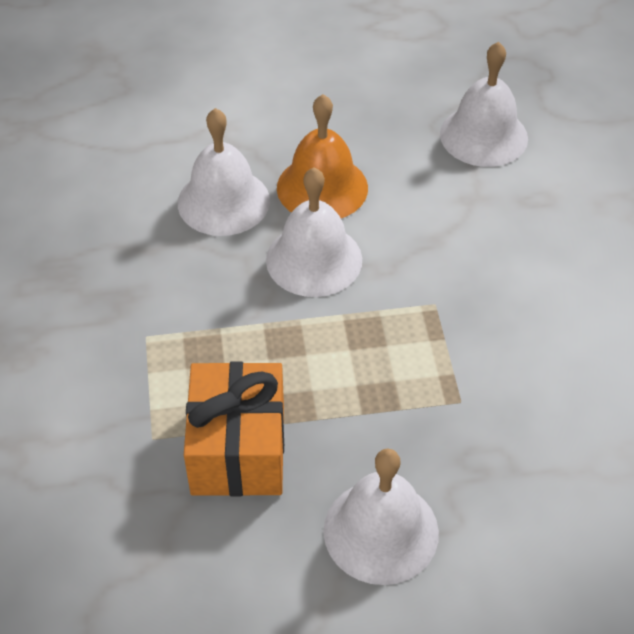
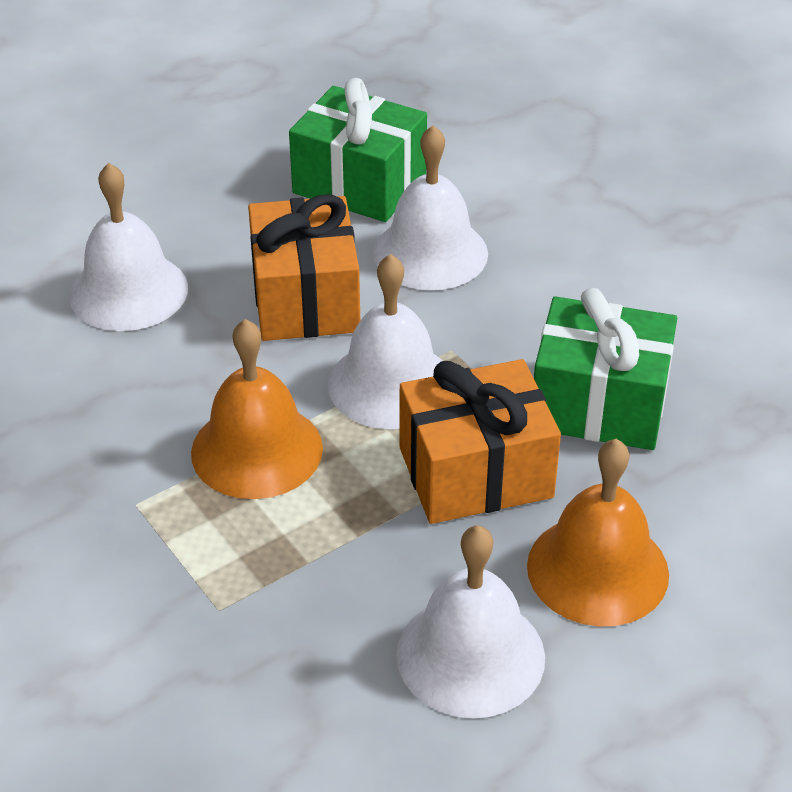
green gift: none = 0 -> [289,78,427,222] [534,288,677,450] = 2
orange bell: [277,94,368,218] = 1 -> [191,319,323,499] [527,439,669,626] = 2
orange gift: [184,361,284,496] = 1 -> [248,194,360,341] [399,359,561,524] = 2

